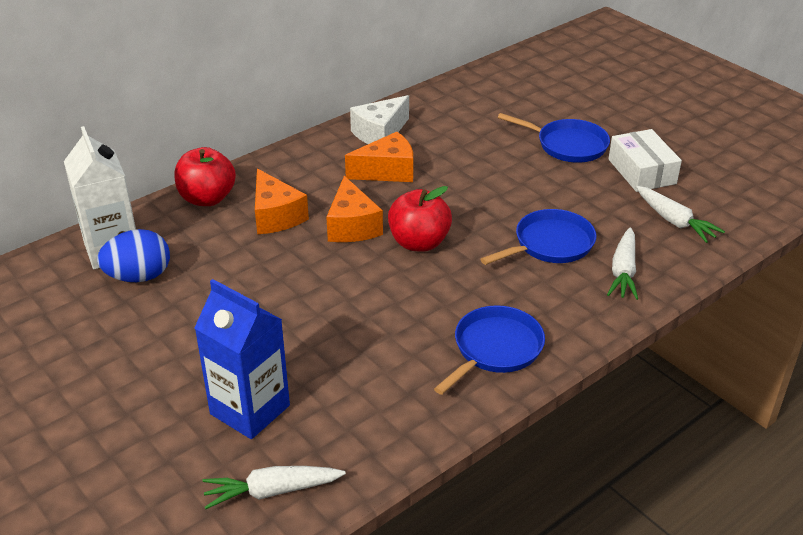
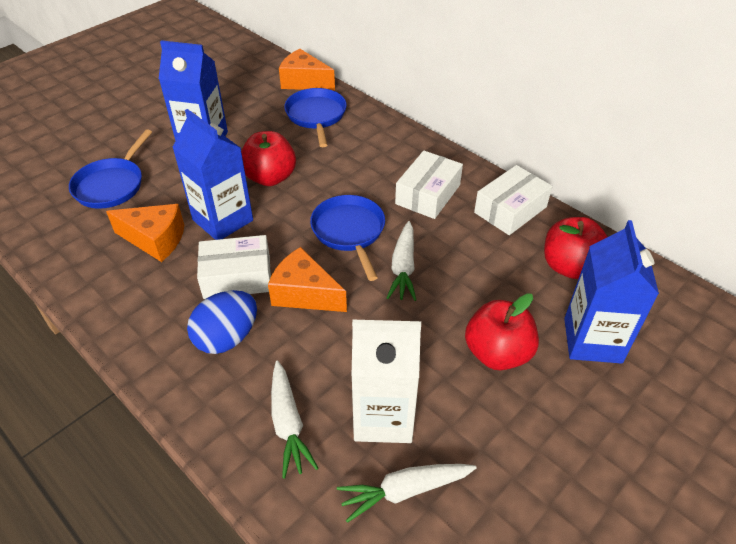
blue carton: [194,279,290,439] = 1 -> [159,40,228,141] [172,109,253,240] [564,220,659,364] = 3
red apple: [174,147,236,206] [388,186,452,252] = 2 -> [241,131,296,186] [465,293,539,370] [544,217,607,279] = 3
white box: [609,129,682,192] = 1 -> [197,235,271,299] [395,151,463,219] [474,165,552,235] = 3
white cheese: [350,95,409,144] = 1 -> none = 0

